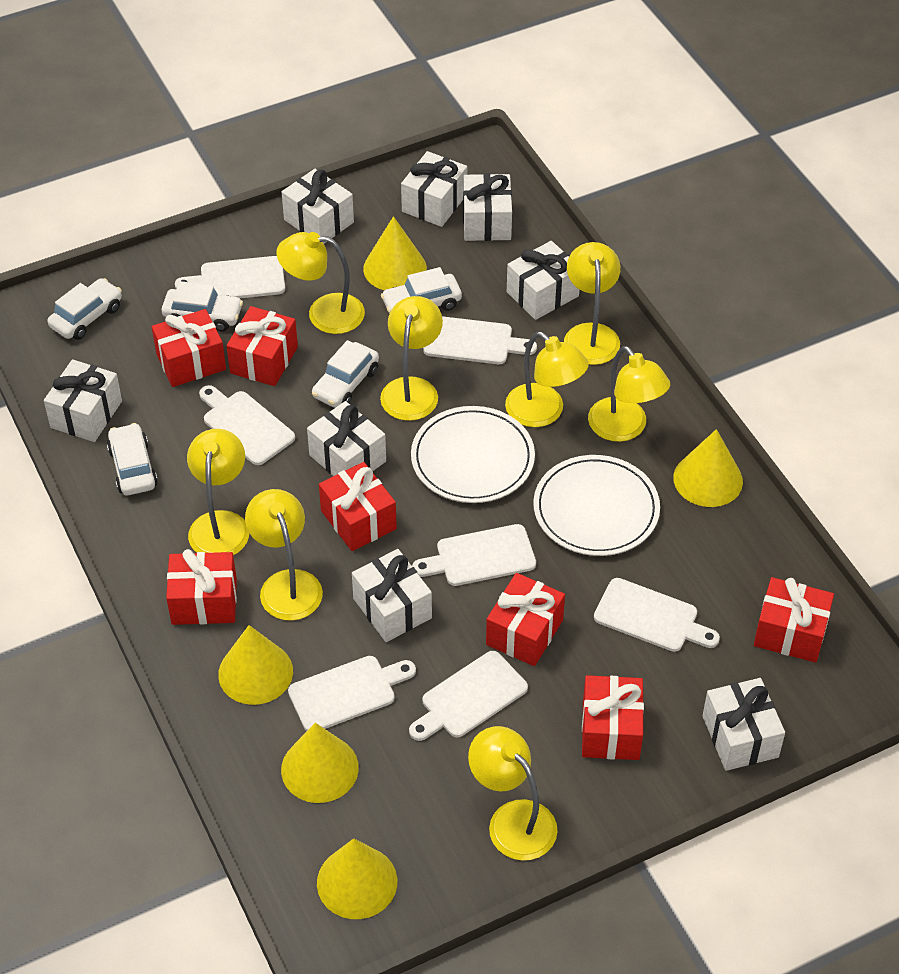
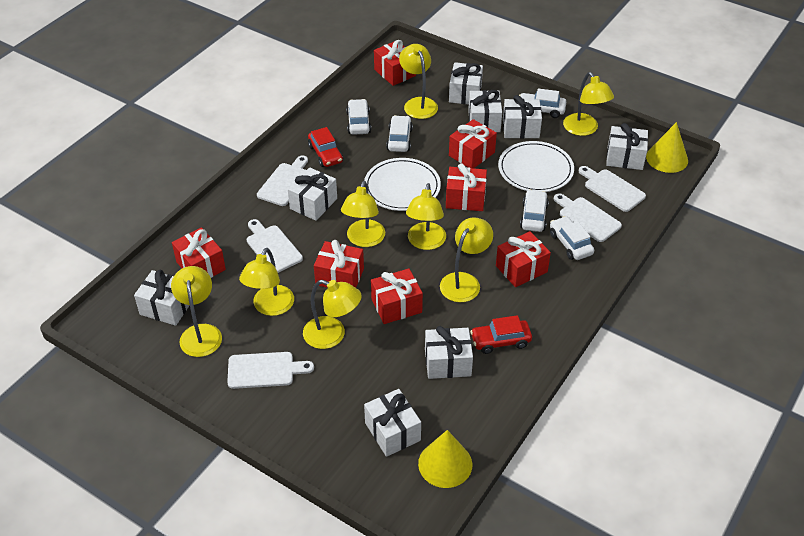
red car: none = 0 -> [308,127,343,167] [470,315,532,354] = 2
white cutting board: [175,256,285,298] [199,385,295,465] [288,656,416,731] [409,651,528,741] [412,524,536,586] [423,316,537,364] [594,578,720,652] = 7 -> [227,352,314,389] [247,219,303,273] [257,155,308,206] [554,193,622,242] [578,166,646,212] = 5
yellow cone: [218,625,293,705] [281,723,359,803] [317,838,397,919] [363,216,427,290] [673,429,743,507] = 5 -> [418,430,472,488] [646,122,688,173] = 2

